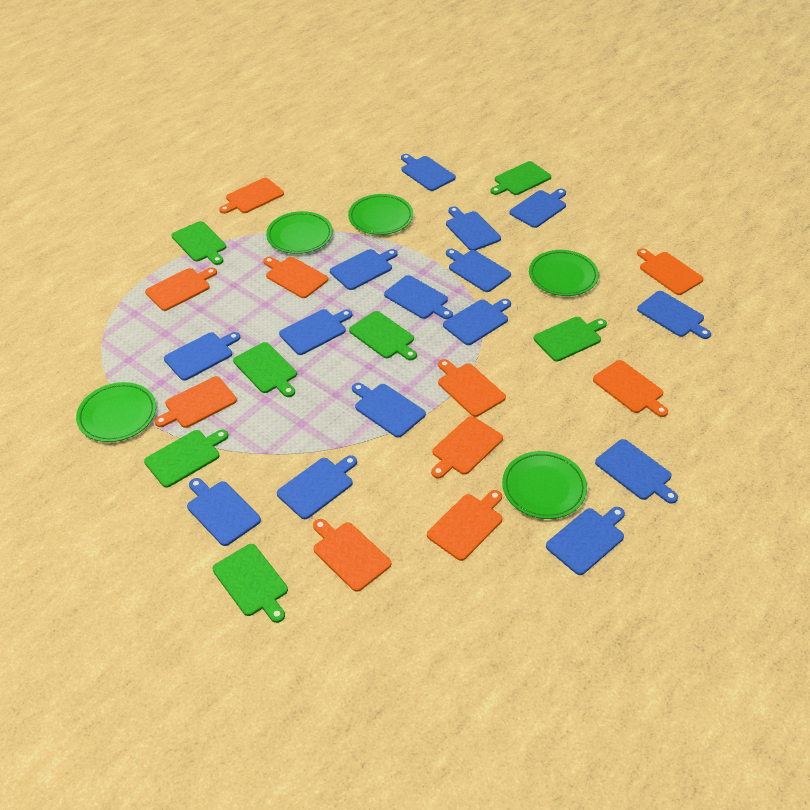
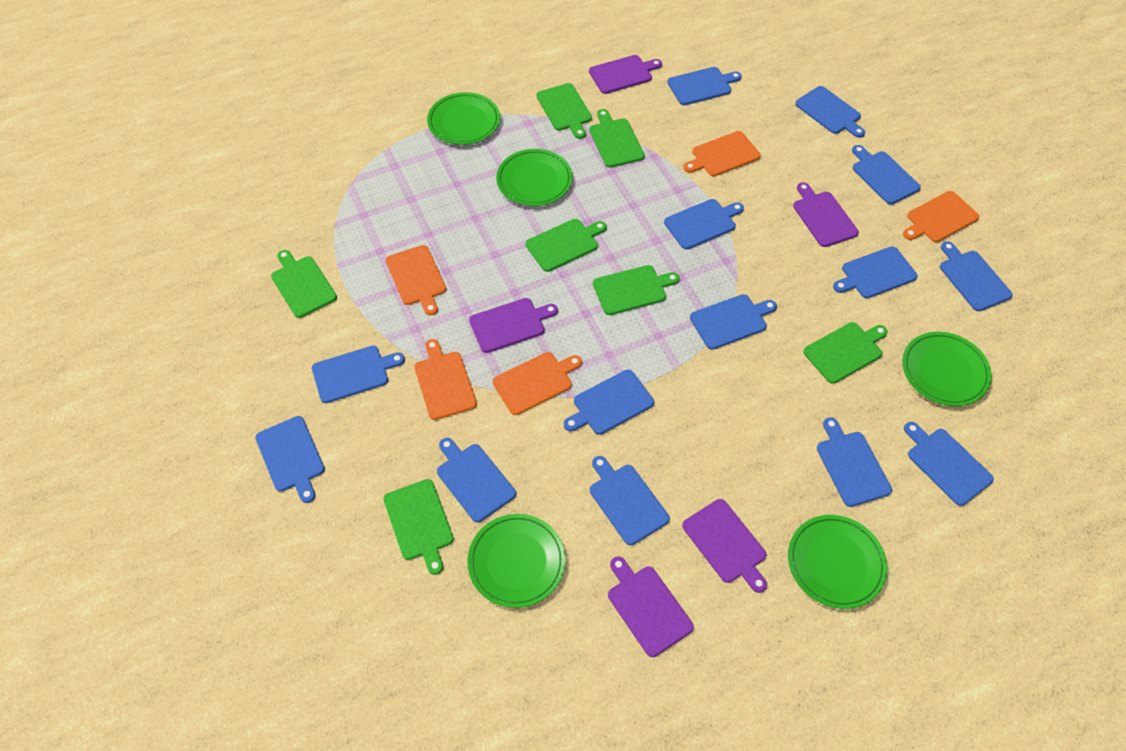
blue cutting board: [164,332,240,381] [187,478,261,546] [277,455,357,519] [279,309,352,355] [330,249,398,290] [352,383,426,438] [384,275,453,319] [401,154,456,191] [443,299,511,345] [446,207,501,251] [446,249,511,292] [509,189,566,228] [546,507,625,575] [595,439,678,504] [637,291,711,339] = 15 -> [255,416,325,503] [312,346,405,403] [437,438,516,522] [564,369,654,435] [590,456,670,545] [664,199,744,249] [667,67,742,105] [690,294,777,350] [795,86,865,138] [817,417,892,507] [833,246,918,298] [852,145,921,204] [904,422,994,506] [940,241,1013,311] = 14
orange cutting board: [145,267,217,311] [154,376,237,428] [219,178,284,214] [263,257,328,298] [313,519,391,592] [427,490,503,561] [431,416,503,479] [438,359,506,417] [593,360,668,417] [637,248,704,295] = 10 -> [386,245,446,316] [414,339,477,420] [492,352,582,415] [684,131,761,176] [903,191,979,242] = 5
purple cutting board: none = 0 -> [469,298,558,353] [589,55,662,94] [608,557,694,657] [682,499,767,593] [793,182,859,247] = 5

